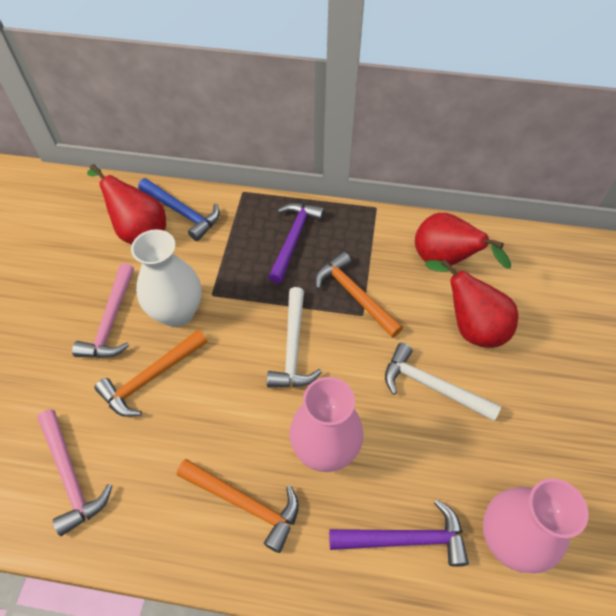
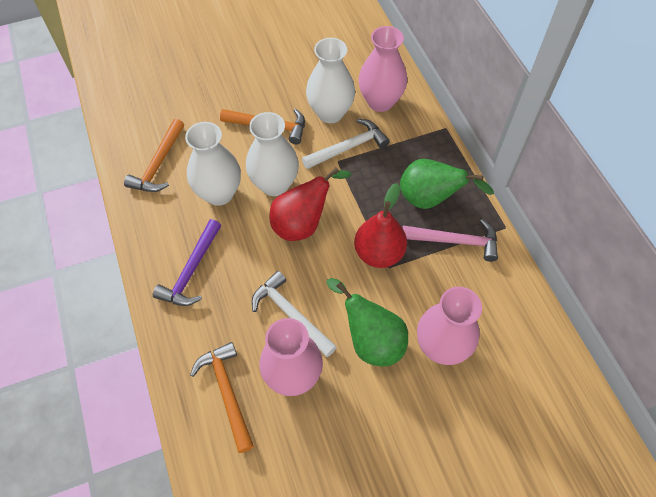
blue hammer: [138,178,220,241] = 1 -> none = 0
green pear: none = 0 -> [326,278,408,367] [400,159,494,209] = 2
pink hammer: [37,409,112,536] [72,263,134,358] = 2 -> [402,219,498,262] = 1
pink vase: [289,377,363,472] [483,478,589,574] = 2 -> [260,318,323,396] [358,26,407,112] [417,287,482,365] = 3
purple hammer: [268,203,324,284] [329,499,469,567] = 2 -> [153,219,221,306] = 1
red pear: [87,164,166,244] [415,213,511,269] [425,259,518,348] = 3 -> [269,167,351,241] [354,183,407,268] = 2
white vase: [131,229,201,327] = 1 -> [185,122,241,206] [246,112,299,196] [306,38,355,123] = 3

